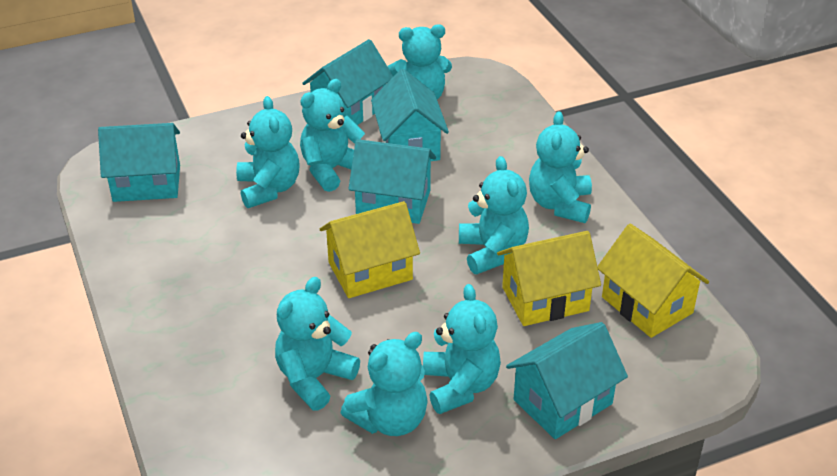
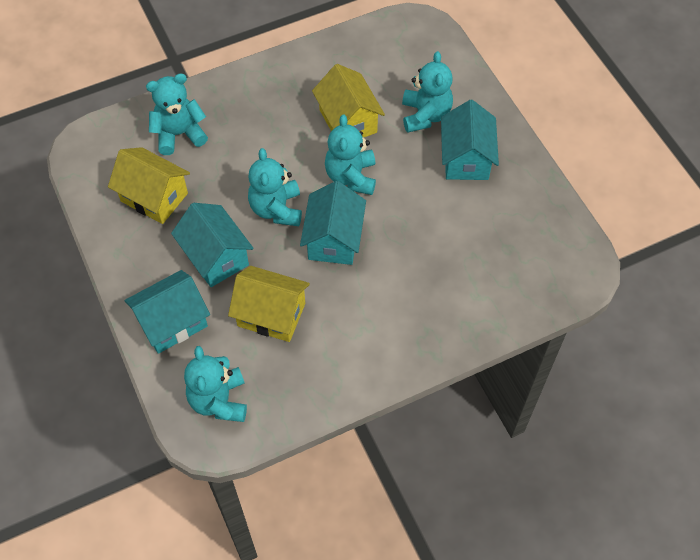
turquoise house: [98,123,180,202] [302,39,394,125] [349,139,436,224] [371,69,449,161] [506,322,628,439] = 5 -> [124,270,210,354] [171,203,254,287] [300,181,366,265] [441,100,499,180] = 4
turquoise teddy bear: [236,96,300,208] [275,277,360,411] [300,79,365,192] [341,332,428,436] [387,24,452,100] [423,284,501,414] [459,156,529,274] [529,111,592,223] = 8 -> [146,73,208,155] [184,346,247,422] [248,148,302,226] [325,114,376,195] [402,51,453,133] = 5

